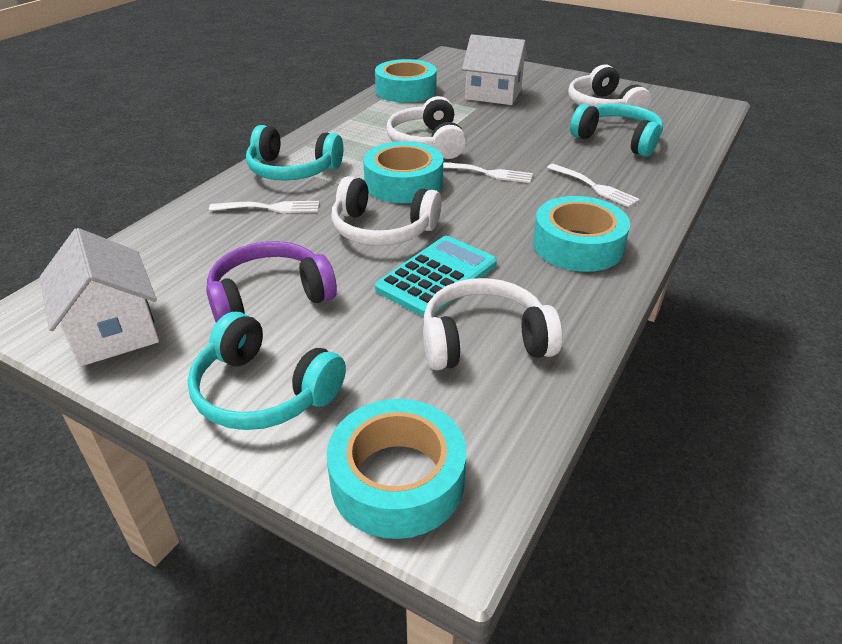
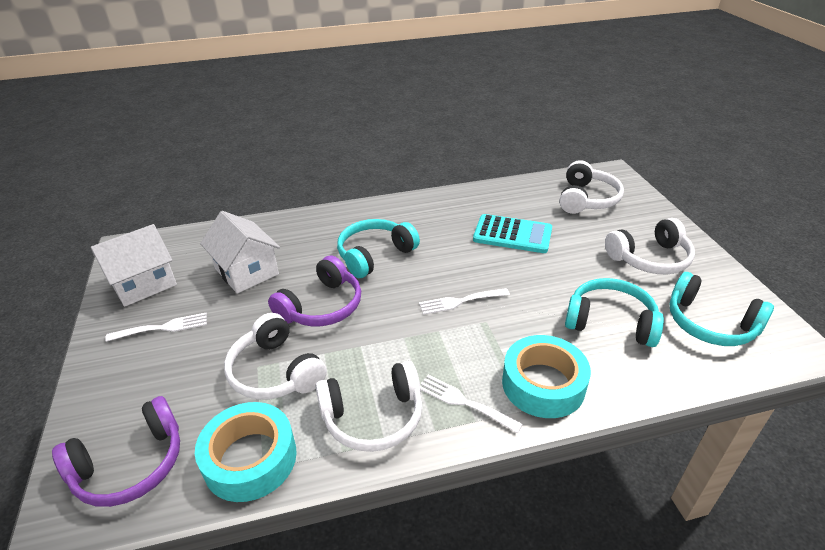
purple headphones: [206,241,337,323] = 1 -> [52,396,180,507] [268,255,361,326] = 2
turquoise tape: [327,399,466,539] [363,141,443,203] [375,59,437,103] [533,196,630,272] = 4 -> [195,402,297,502] [502,335,591,418] = 2

